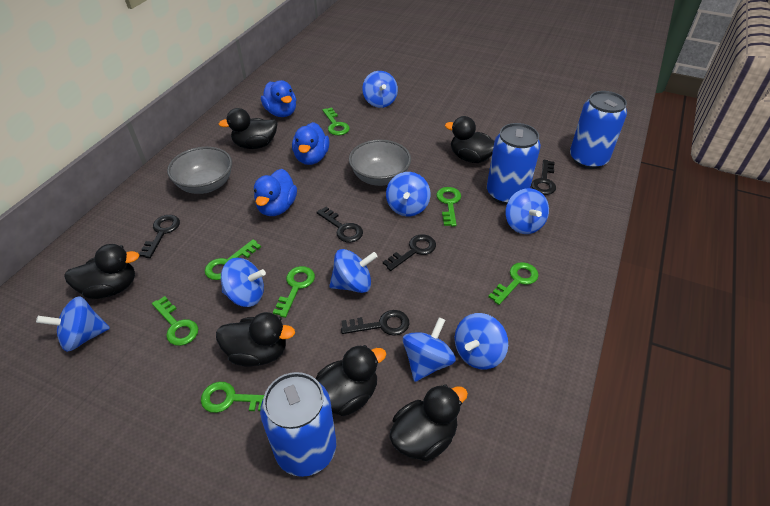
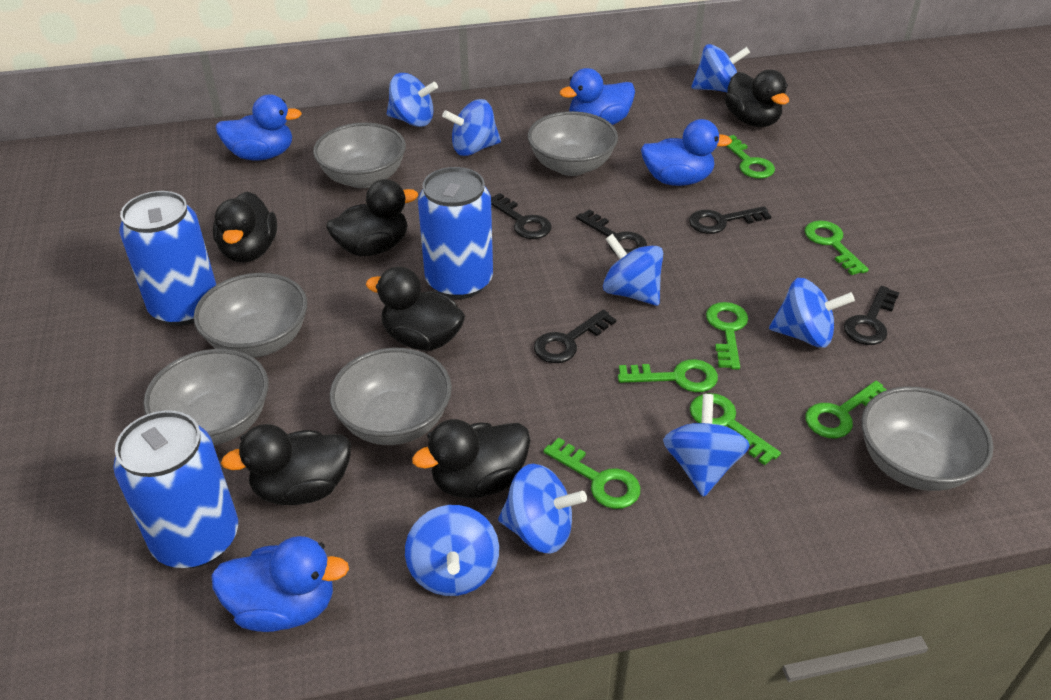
blue duck: [254,169,297,216] [261,80,296,117] [292,122,330,165] = 3 -> [211,536,349,632] [216,94,302,161] [560,68,635,125] [641,119,732,186] = 4
grey bowl: [167,147,232,194] [349,139,411,186] = 2 -> [143,349,268,445] [194,273,307,358] [313,122,406,188] [330,348,452,445] [528,111,618,176] [861,387,994,491] = 6

